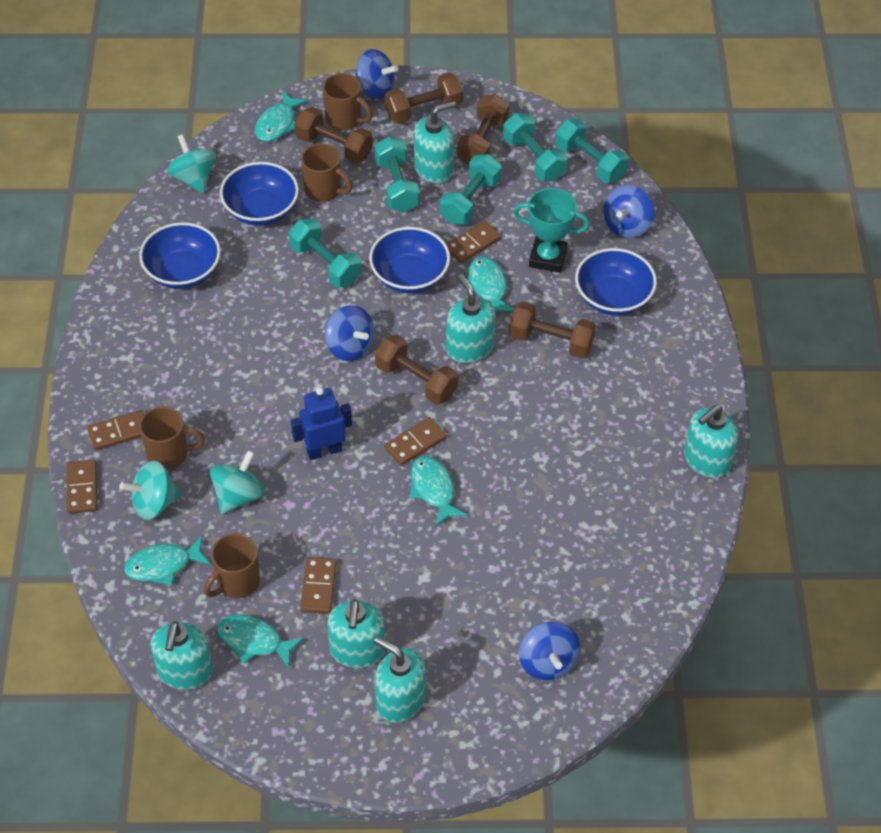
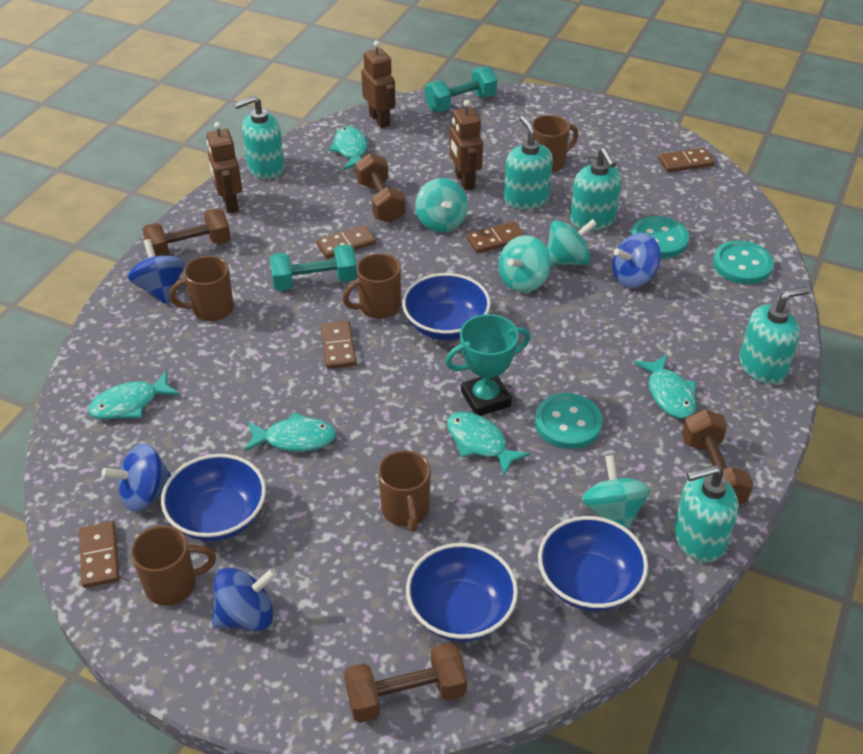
blue robot: [291,387,352,460] = 1 -> none = 0
brown dumbbell: [295,107,373,163] [375,335,458,405] [385,73,463,124] [457,94,509,165] [509,302,596,358] = 5 -> [142,208,231,256] [344,642,467,723] [355,153,406,223] [682,409,753,505] = 4
brown mug: [139,406,205,469] [204,533,260,598] [301,143,353,202] [323,73,373,130] = 4 -> [131,525,216,606] [169,256,234,321] [343,253,401,319] [378,450,431,532] [532,115,578,173] = 5
brown robot: none = 0 -> [207,122,242,213] [361,41,395,128] [449,100,483,190] = 3
turquoise button: none = 0 -> [535,393,603,449] [631,216,689,258] [713,241,774,284] = 3
turquoise dumbbell: [289,218,361,288] [374,136,420,212] [440,154,502,225] [503,113,568,181] [555,119,629,183] = 5 -> [270,244,357,291] [425,67,497,112] = 2
turquoise soap dispenser: [151,621,213,690] [327,599,385,668] [374,636,426,723] [414,101,456,183] [446,274,496,363] [684,405,738,478] = 6 -> [234,96,285,179] [504,116,553,210] [570,148,622,231] [674,465,738,562] [739,287,810,384] = 5
turquoise spinning top: [119,461,181,520] [167,134,216,193] [210,450,264,514] = 3 -> [415,178,468,233] [499,235,551,293] [547,219,597,266] [581,455,651,530] = 4

